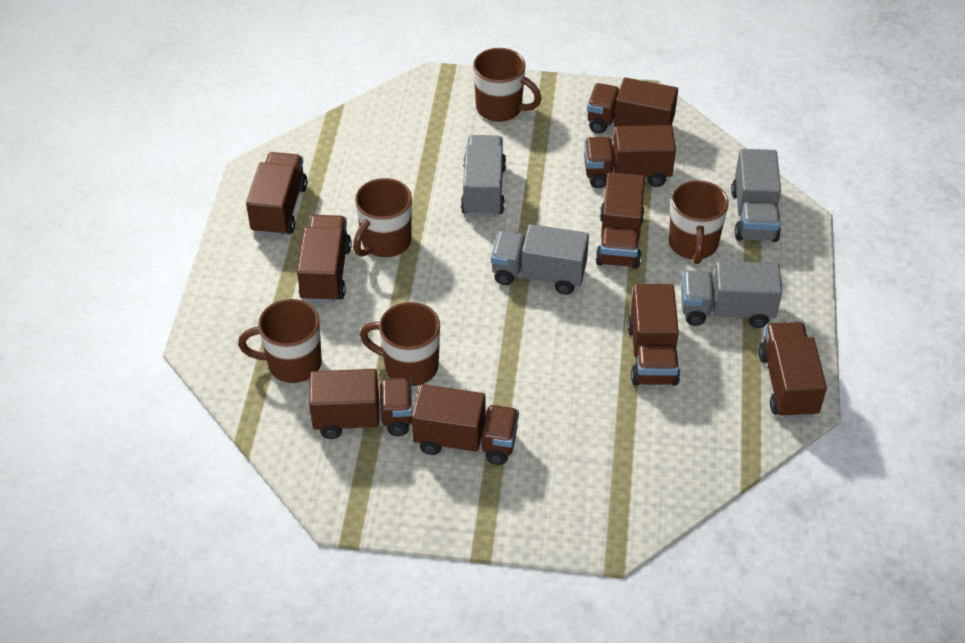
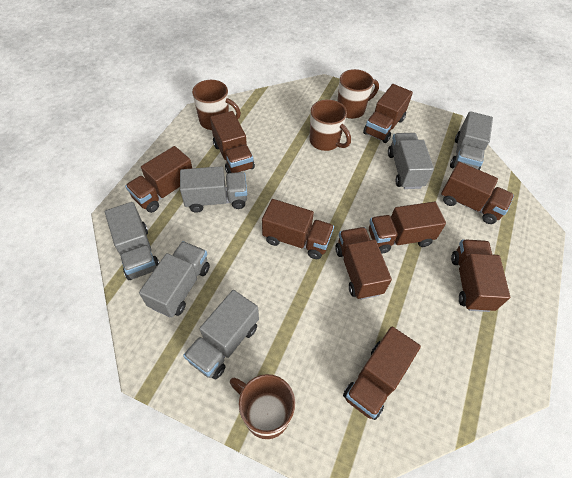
brown mug: [238,299,322,383] [353,178,412,257] [360,302,440,386] [473,48,542,122] [669,180,729,264] = 5 -> [192,80,241,130] [230,374,295,439] [310,99,351,151] [337,69,379,119] = 4
grey truck: [461,135,506,217] [491,224,589,295] [681,261,782,328] [731,149,781,242] = 4 -> [105,202,159,280] [139,241,210,317] [180,166,247,213] [183,290,259,379] [388,133,434,189] [450,111,493,170] = 6

